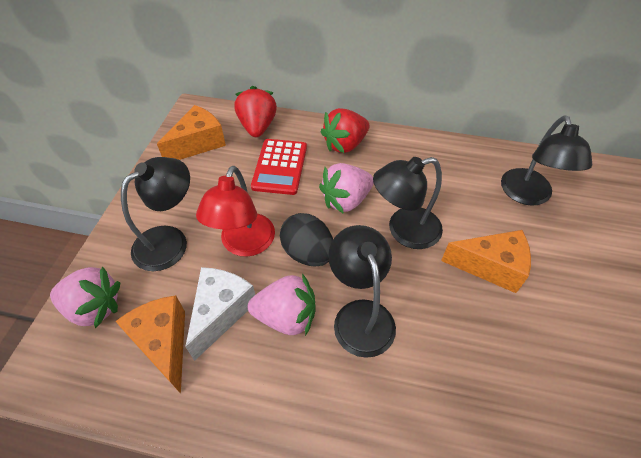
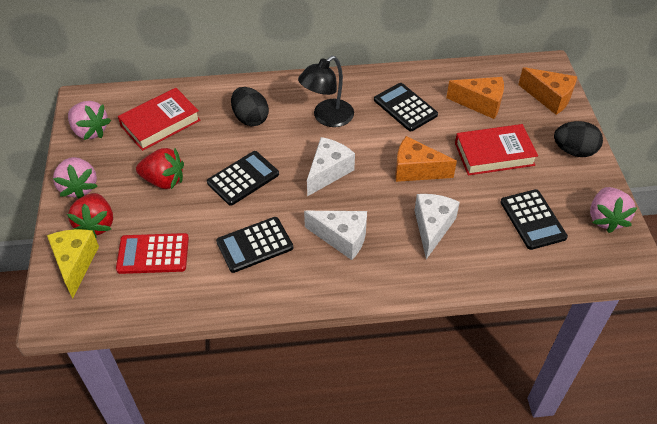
black calculator: none = 0 -> [207,151,279,206] [216,217,293,273] [374,83,438,131] [500,189,568,250] = 4
black egg: [280,213,333,266] = 1 -> [231,87,269,126] [554,121,603,157] = 2
black lamp: [121,157,190,271] [328,225,396,358] [373,157,443,249] [501,115,592,206] = 4 -> [298,56,354,127] = 1
red book: none = 0 -> [118,88,201,151] [455,124,538,176] = 2
red lamp: [196,166,275,257] = 1 -> none = 0
white cheese: [185,267,255,361] = 1 -> [304,211,367,260] [307,137,355,196] [414,194,460,259] = 3
yellow cheese: none = 0 -> [47,229,99,298] = 1

